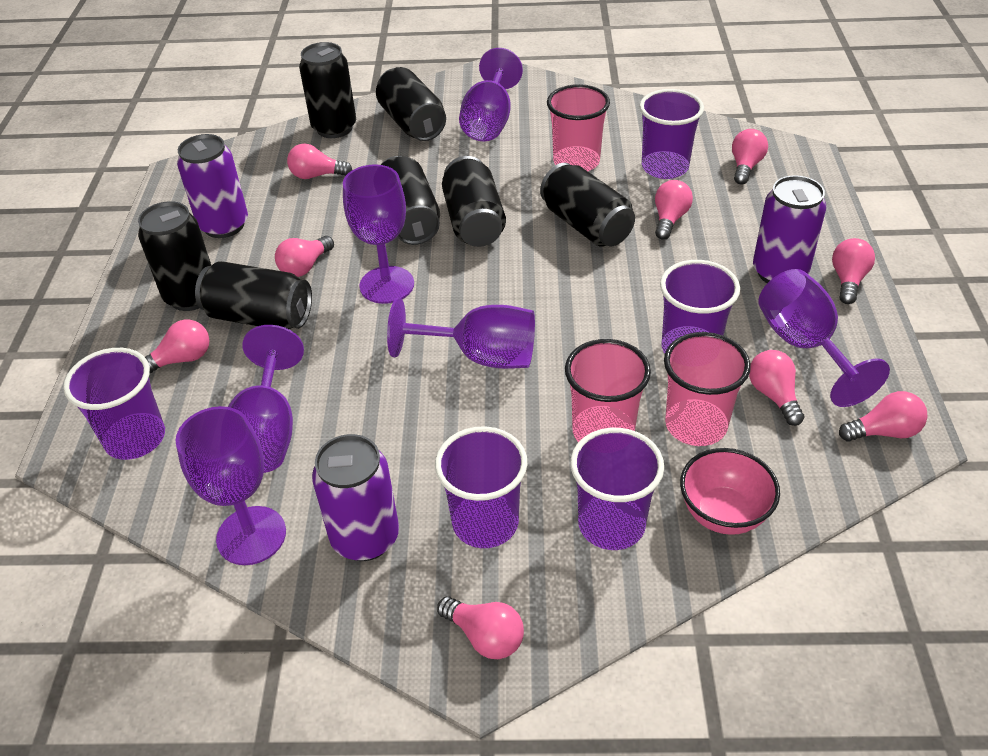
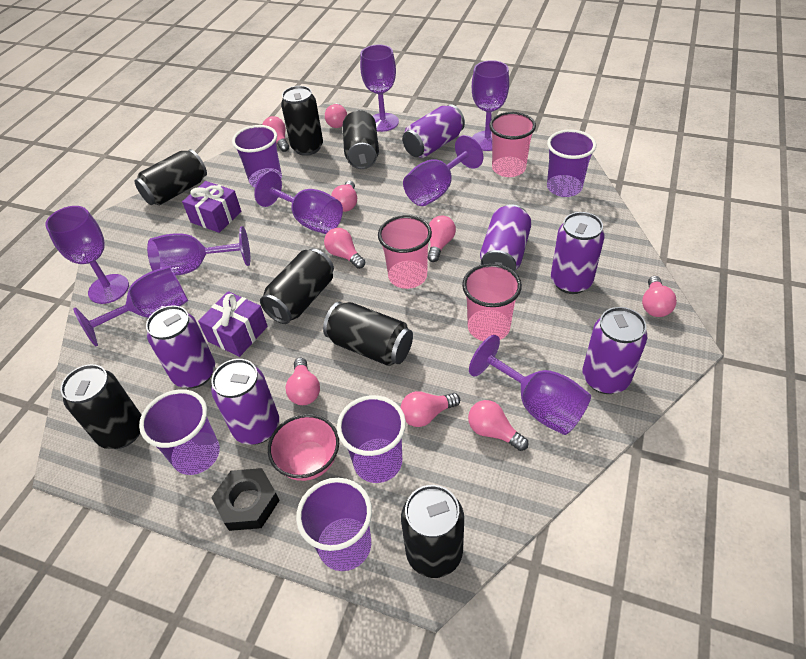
black nut: none = 0 -> [211,468,280,531] = 1
purple can: [177,134,248,238] [312,434,399,561] [753,175,826,283] = 3 -> [146,305,215,389] [211,359,279,445] [402,104,465,158] [480,204,532,272] [551,212,605,294] [582,307,647,394] = 6
purple gift: none = 0 -> [182,181,241,233] [198,291,268,357] = 2
purple goblet: [175,406,286,565] [228,325,304,473] [343,165,414,304] [387,298,535,369] [459,48,523,141] [758,269,890,407] = 6 -> [45,206,129,304] [73,266,188,346] [147,226,250,276] [254,171,343,234] [360,45,399,132] [403,135,484,206] [469,335,591,435] [472,60,509,151] = 8

